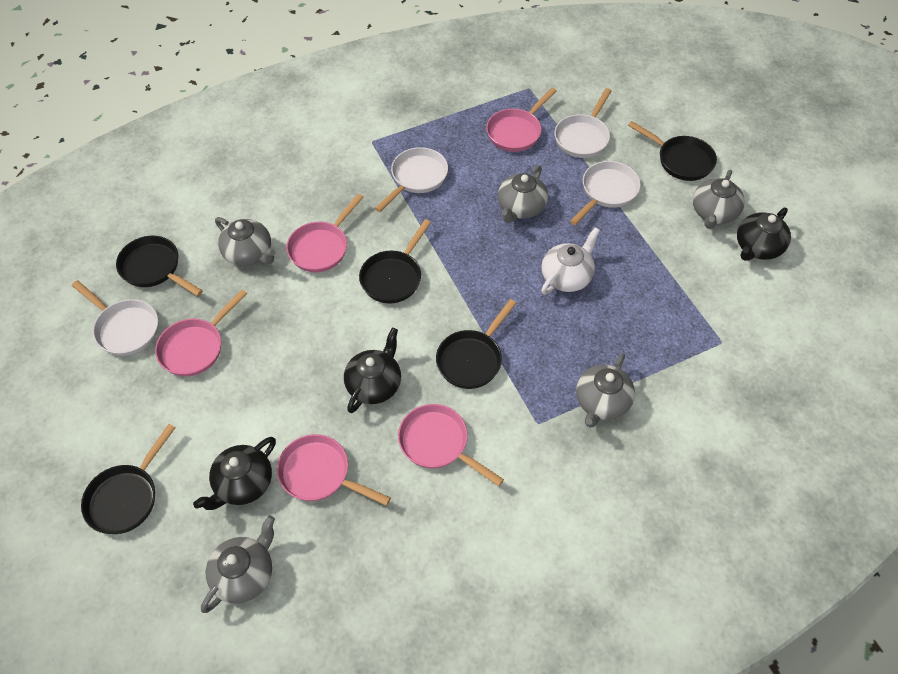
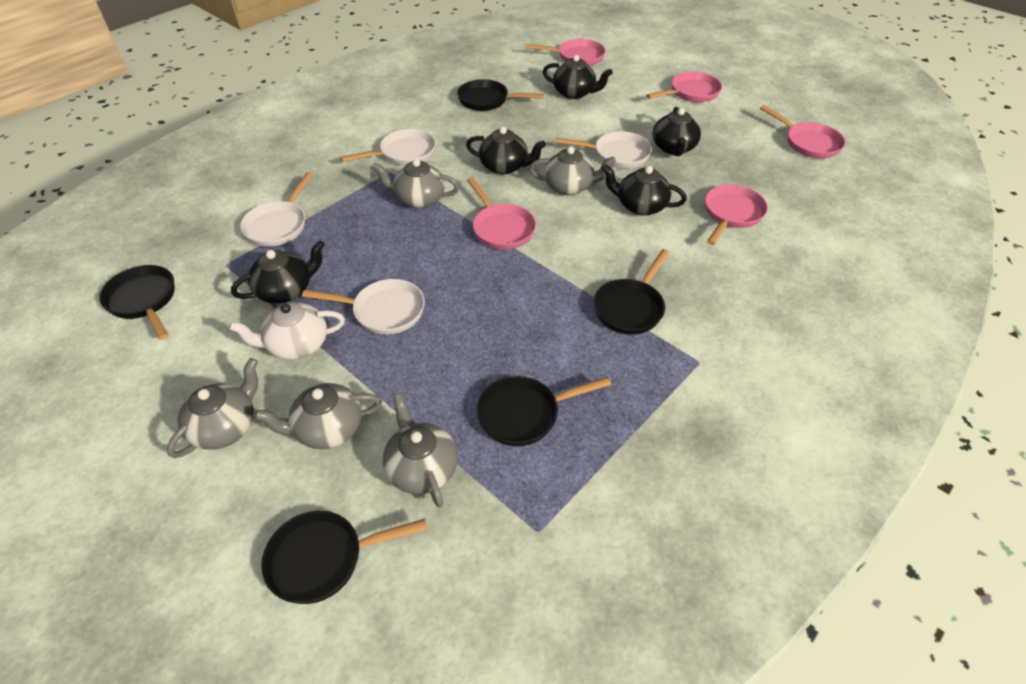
black teapot: [193,437,276,510] [344,328,401,413] [737,207,791,261] = 3 -> [231,240,325,303] [466,127,546,175] [543,55,613,99] [602,164,687,216] [652,107,701,156] = 5

